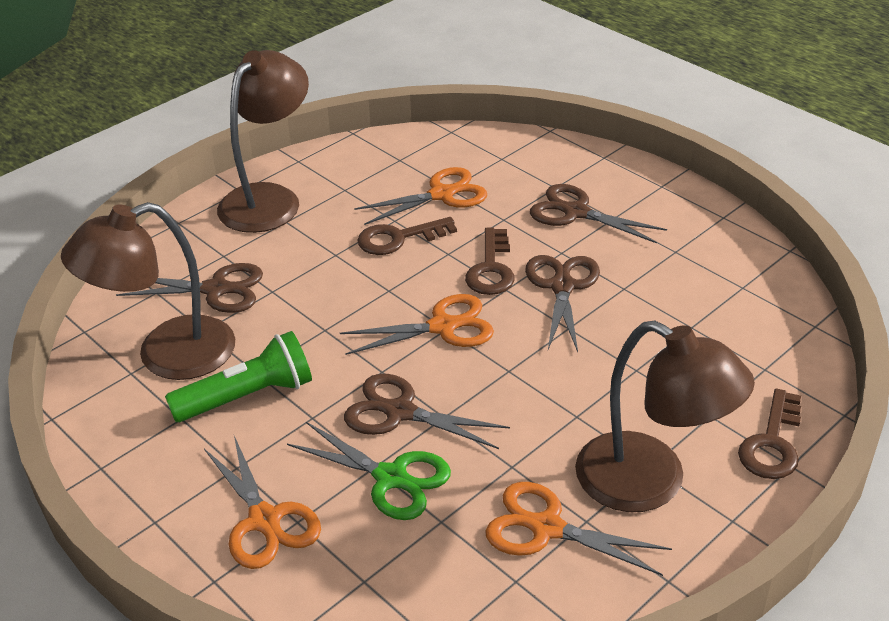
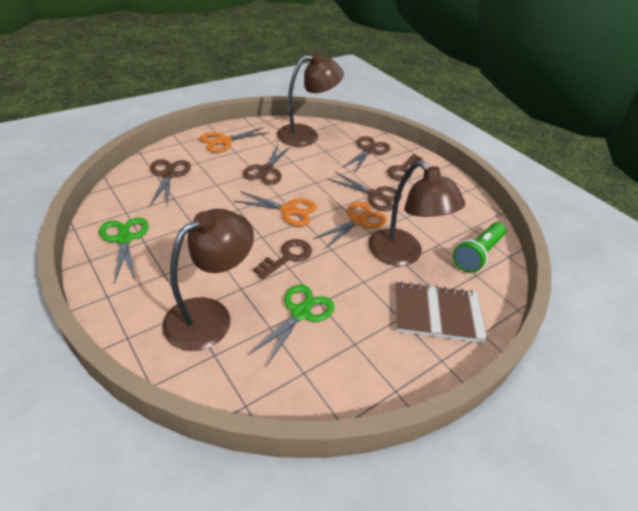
brown key: [357,217,457,255] [465,228,515,295] [738,389,801,479] = 3 -> [253,239,312,279] [387,154,422,181] = 2
brown notebook: none = 0 -> [395,281,487,343] = 1
green scissors: [287,422,451,520] = 1 -> [99,217,149,284] [249,284,335,367] = 2
orange scissors: [204,436,321,569] [340,294,494,355] [354,167,487,225] [485,482,672,576] = 4 -> [200,127,270,152] [234,191,317,226] [313,202,387,249] = 3

